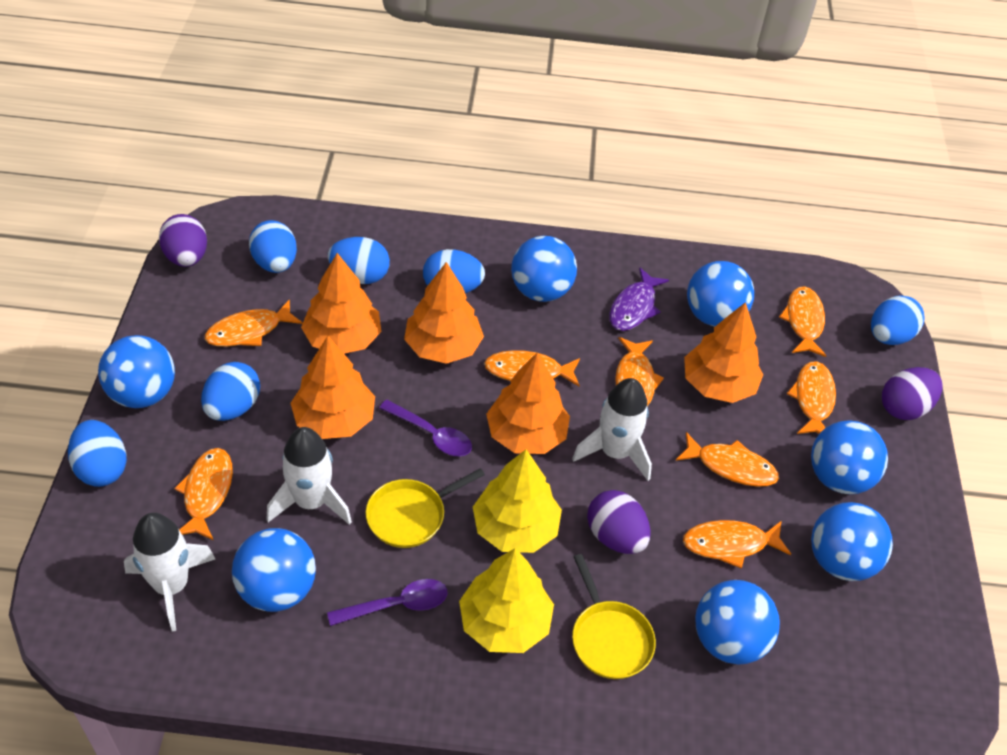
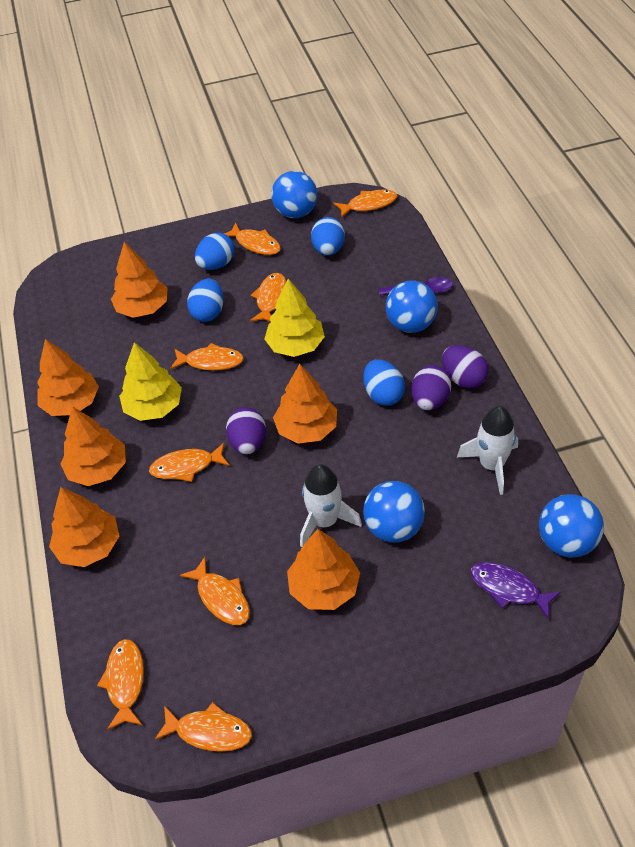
blue ball: [98,335,175,408] [232,528,316,612] [511,236,577,302] [687,261,754,327] [695,580,780,665] [811,420,888,494] [811,502,893,581] = 7 -> [271,171,317,218] [363,481,425,543] [386,281,438,333] [539,494,604,558] = 4
blue egg: [68,420,127,487] [201,362,260,421] [249,220,297,273] [328,237,390,284] [423,249,485,293] [871,295,924,345] = 6 -> [187,279,224,322] [195,233,235,270] [311,217,345,256] [363,359,405,406] = 4
orange tree: [290,336,375,439] [301,253,381,354] [404,262,484,364] [486,352,570,454] [684,302,764,403] = 5 -> [37,339,99,416] [49,487,119,567] [61,406,126,486] [111,242,168,318] [273,364,337,444] [287,529,360,610] = 6
purple spoon: [327,579,447,626] [379,400,472,456] = 2 -> [379,277,453,295] = 1
white rocket: [124,513,215,632] [266,427,352,525] [572,378,652,481] = 3 -> [300,464,362,547] [457,406,518,495] = 2
yellow pan: [366,468,485,548] [572,554,656,679] = 2 -> none = 0

